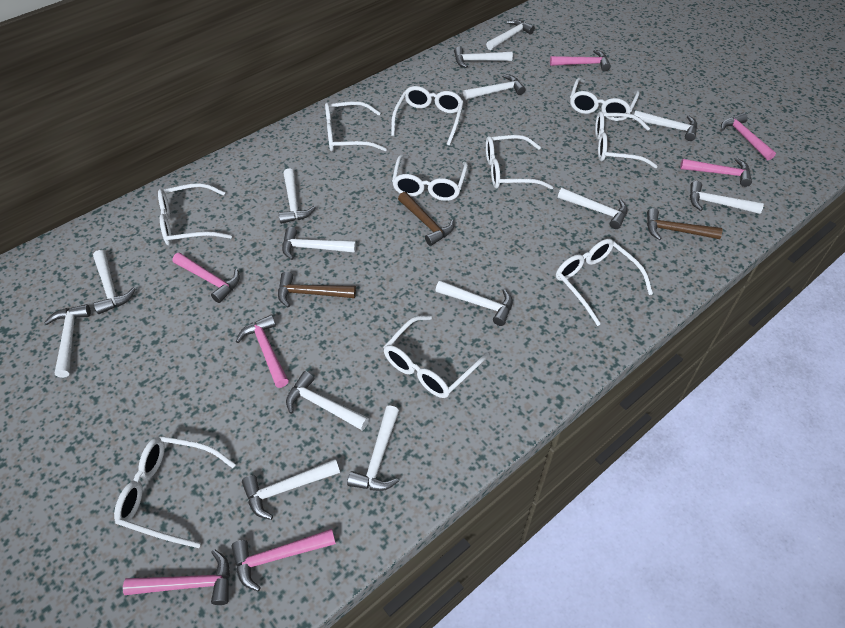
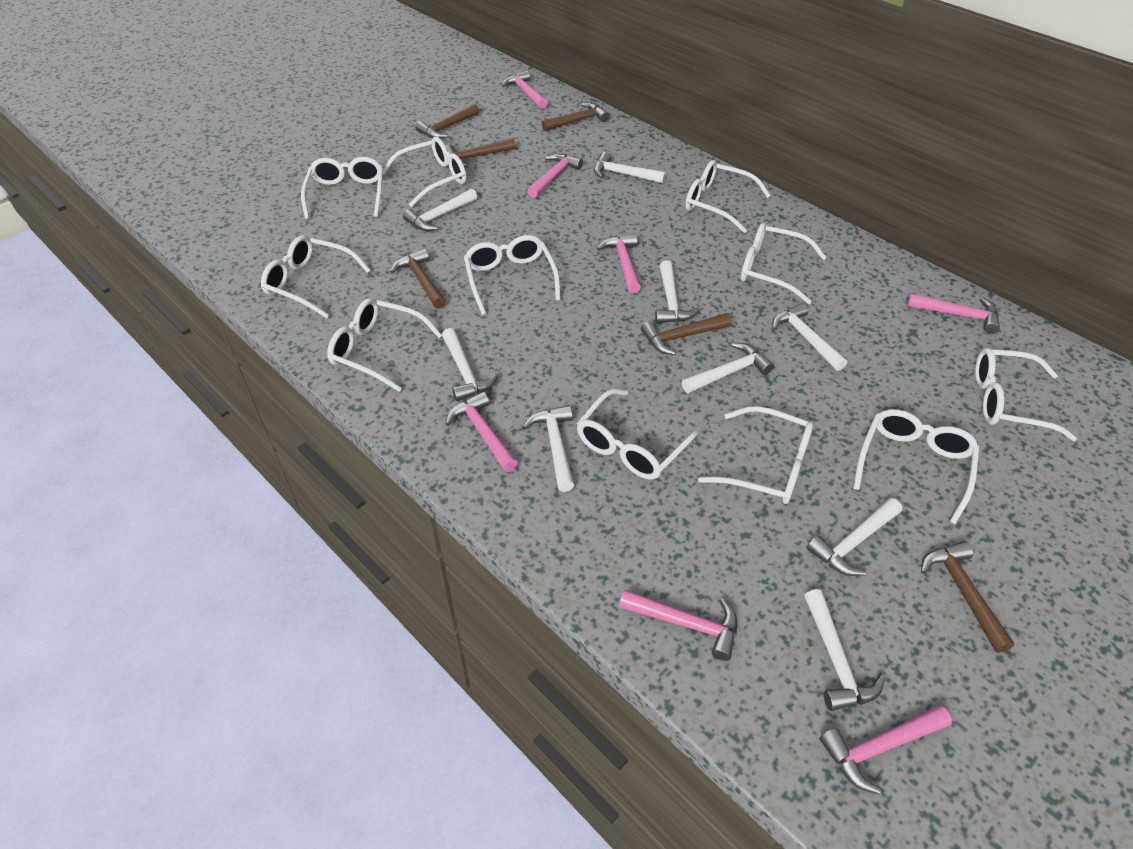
brown hammer: [278,272,356,308] [398,192,454,246] [647,208,723,240] = 3 -> [390,248,446,309] [415,104,479,139] [445,138,516,167] [541,103,609,131] [641,313,732,355] [921,541,1015,653] = 6
white glasses: [114,436,236,548] [158,183,232,245] [325,101,387,152] [384,315,489,398] [391,86,464,146] [392,155,468,201] [486,135,553,189] [556,239,653,326] [570,78,640,121] [595,111,658,168] = 10 -> [261,235,371,318] [301,157,383,219] [327,298,442,392] [383,137,466,207] [464,235,561,315] [577,389,701,480] [685,160,771,233] [698,406,813,504] [741,223,827,304] [853,409,980,524] [975,348,1077,441] = 11
white hammer: [44,304,91,378] [93,250,136,314] [242,459,340,520] [279,169,316,224] [282,227,356,260] [286,371,369,431] [347,405,399,491] [435,280,513,326] [454,46,513,68] [463,74,526,100] [486,20,535,50] [558,188,628,229] [633,110,697,141] [690,181,764,214] = 14 -> [403,189,477,231] [442,328,498,401] [523,405,574,492] [594,152,666,183] [655,260,700,323] [682,343,774,393] [772,303,847,371] [804,589,885,711] [807,498,902,576] = 9

